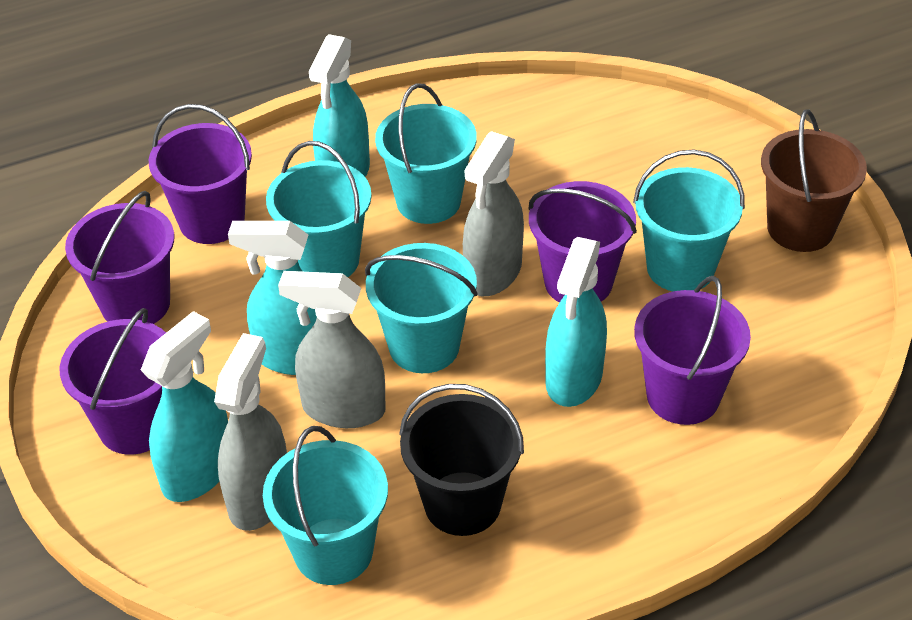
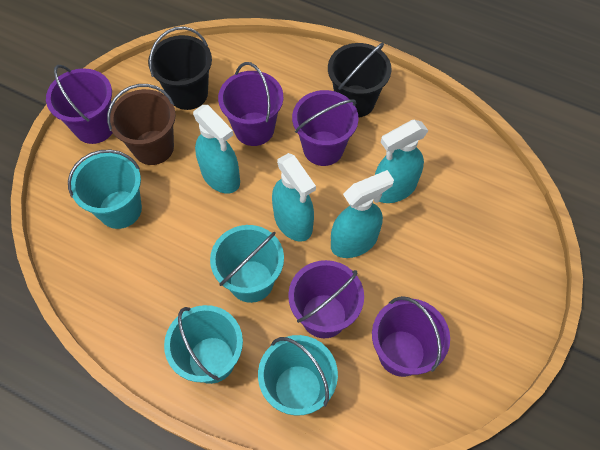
black bucket: [399,384,524,536] = 1 -> [148,26,212,110] [328,43,392,118] = 2
grey spray bottle: [214,333,287,531] [278,271,386,428] [463,131,524,296] = 3 -> none = 0
turquoise bucket: [263,426,388,585] [266,141,372,277] [365,243,478,373] [375,83,477,224] [633,149,745,291] = 5 -> [68,150,142,229] [164,305,243,384] [210,225,284,303] [258,335,338,416] = 4

